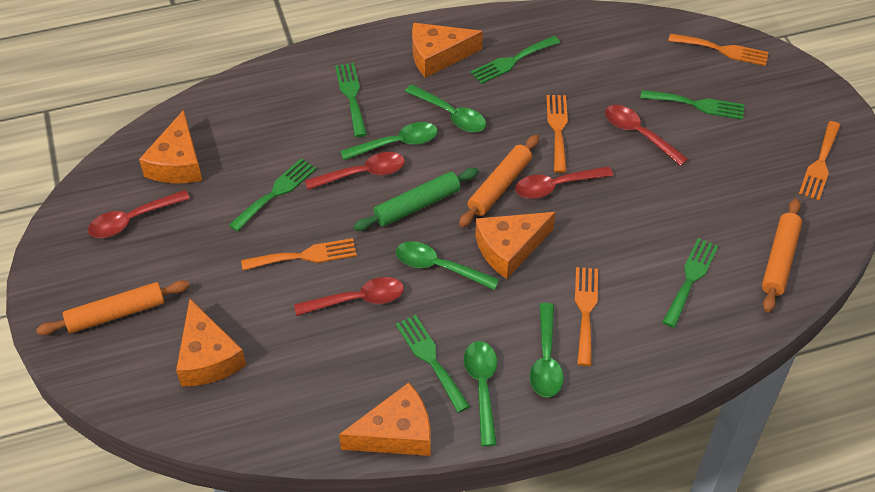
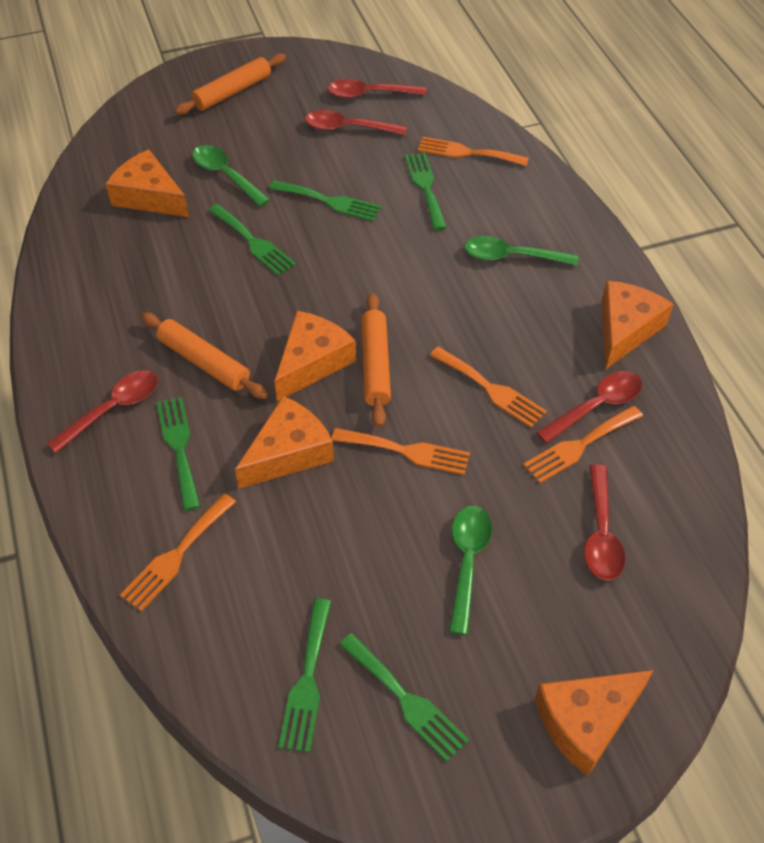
green rolling pin: [354,168,479,231] = 1 -> none = 0
green spoon: [340,122,438,160] [396,241,499,290] [405,84,486,132] [464,341,497,446] [530,303,564,397] = 5 -> [192,145,270,207] [449,506,492,635] [465,236,578,265] = 3

